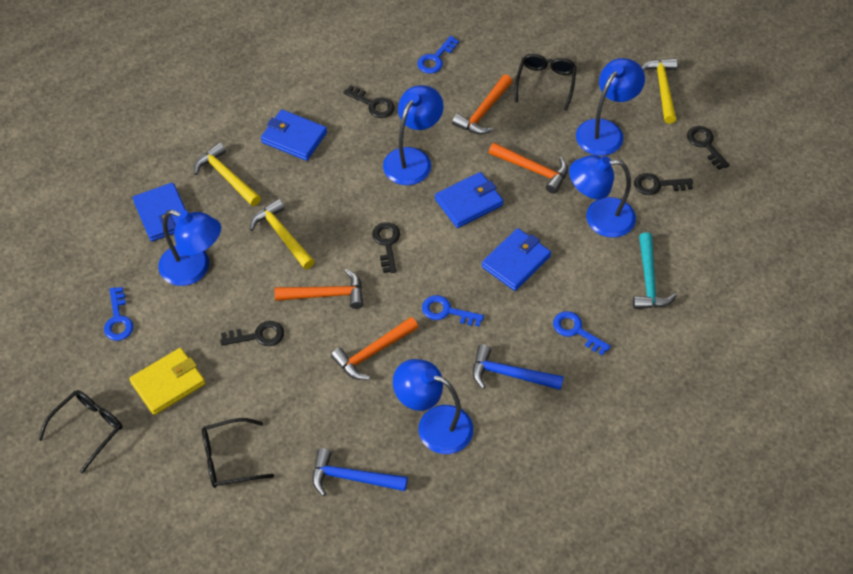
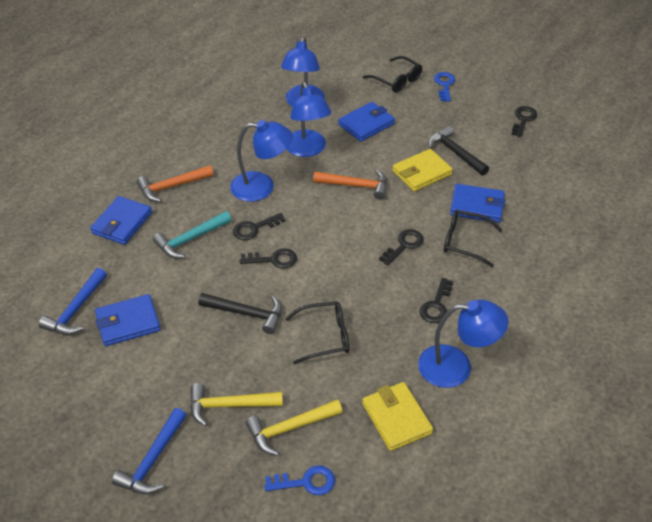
black hammer: none = 0 -> [198,293,282,334] [428,126,489,175] = 2
blue key: [104,287,133,341] [417,36,459,74] [422,295,484,327] [553,311,611,356] = 4 -> [264,465,335,495] [434,72,455,102] = 2
blue lamp: [158,210,221,286] [383,85,443,185] [393,359,473,454] [569,155,636,238] [576,58,645,156] = 5 -> [230,120,293,202] [281,36,325,107] [287,82,331,157] [418,300,508,388] = 4
orange hammer: [275,269,363,309] [331,317,418,380] [452,75,513,135] [489,142,568,194] = 4 -> [137,165,213,202] [313,169,387,200] = 2
yellow hammer: [194,142,261,206] [250,199,315,269] [642,58,678,124] = 3 -> [190,383,283,426] [246,400,342,456] = 2
yellow wallet: [129,348,205,415] = 1 -> [362,382,433,451] [392,149,453,192] = 2

